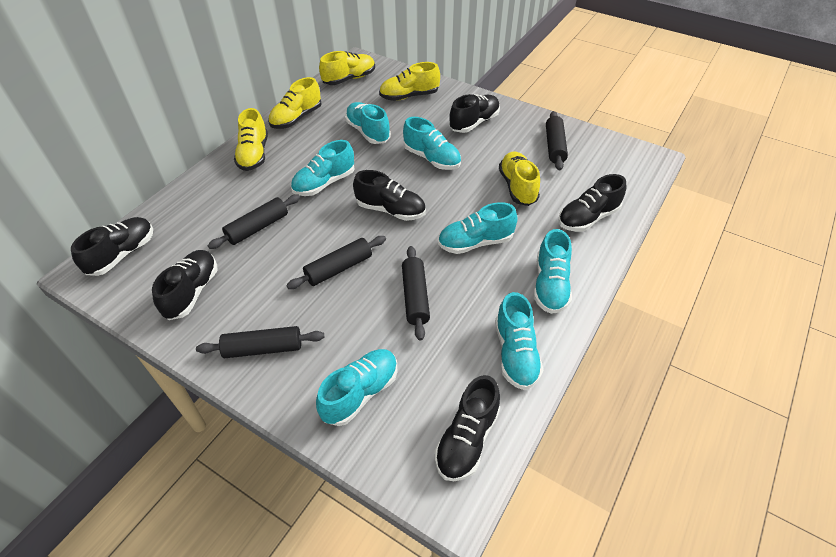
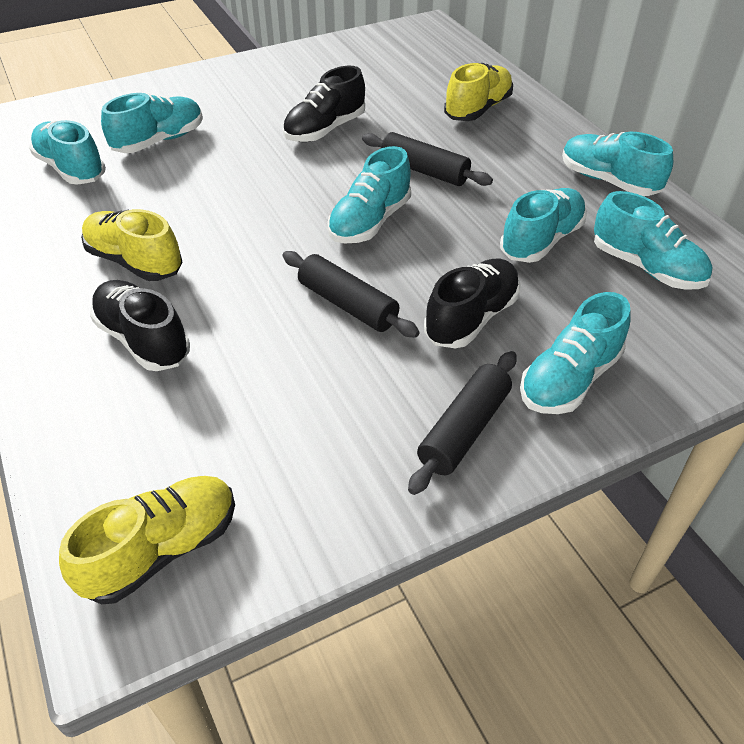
black rolling pin: [196,326,324,358] [208,195,300,249] [286,236,386,289] [402,246,430,341] [546,111,568,171] = 5 -> [283,251,419,337] [362,132,493,186] [408,351,517,495] = 3
black shoe: [71,217,153,276] [152,250,217,320] [353,170,426,221] [435,375,500,481] [449,94,500,133] [558,174,626,232] = 6 -> [90,280,190,371] [283,66,365,142] [424,259,520,348] = 3
yellow shoe: [234,108,268,171] [268,77,322,129] [319,51,375,85] [379,62,440,101] [499,152,540,206] = 5 -> [59,476,235,604] [81,209,183,281] [444,63,513,121] = 3

